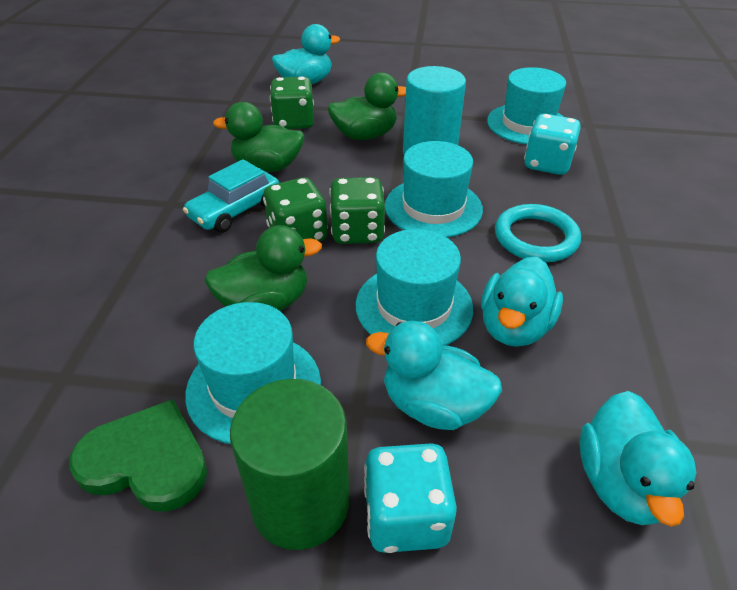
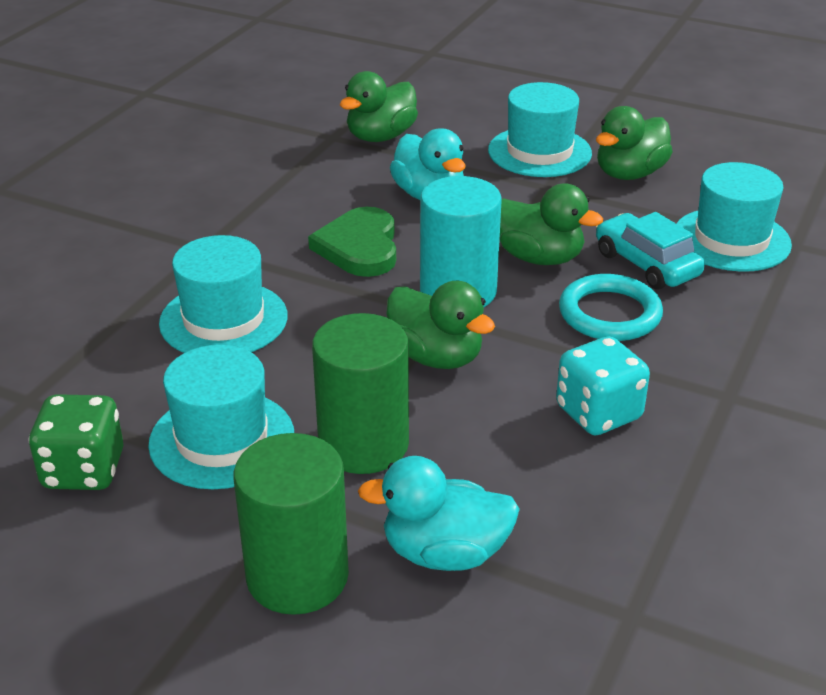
green cylinder: [230,379,349,550] = 1 -> [234,433,349,615] [312,313,409,474] = 2
green dice: [263,177,328,241] [270,76,314,129] [329,177,385,244] = 3 -> [28,394,123,490] = 1
green duck: [205,225,322,311] [213,102,304,172] [327,72,406,140] = 3 -> [340,71,418,142] [386,281,495,369] [500,183,603,265] [596,106,673,180] = 4
turquoise dice: [364,443,457,553] [524,114,581,175] = 2 -> [556,336,650,435] = 1
turquoise duck: [272,24,340,84] [366,321,502,430] [481,257,563,347] [579,391,696,527] = 4 -> [358,456,520,571] [390,128,466,200] = 2

